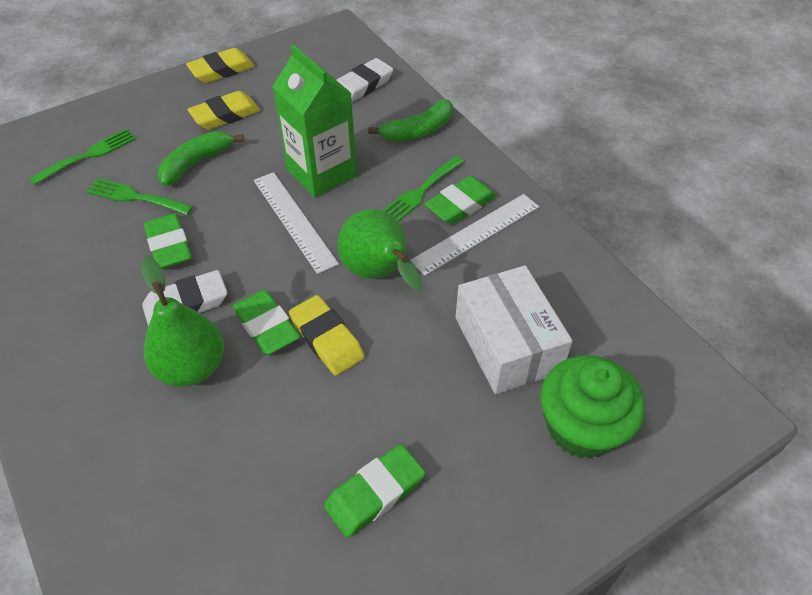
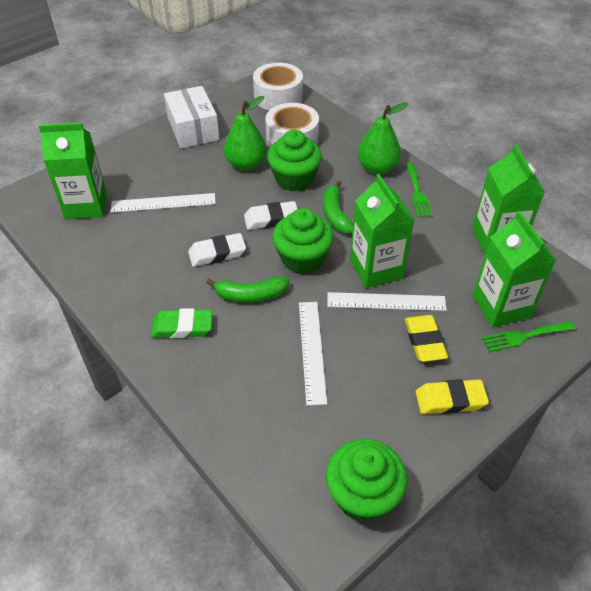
green carton: [273,45,357,197] = 1 -> [39,122,107,219] [350,174,415,288] [472,145,545,255] [472,211,556,327] = 4
green cupcake: [540,355,645,459] = 1 -> [267,130,322,191] [272,208,334,274] [326,439,407,521] = 3
green eraser: [144,213,192,269] [232,290,300,355] [324,444,425,538] [425,176,497,225] = 4 -> [151,308,213,338] = 1
green fork: [29,129,136,185] [86,178,193,215] [382,156,464,222] = 3 -> [405,162,433,217] [482,321,576,352] = 2
white ruler: [254,172,339,274] [410,194,539,276] = 2 -> [111,193,216,213] [299,302,327,406] [327,292,447,311] = 3
white tape: none = 0 -> [253,63,303,110] [265,103,319,148] = 2
yellow eraser: [186,48,255,83] [188,91,260,130] [289,295,365,376] = 3 -> [405,315,448,362] [416,379,489,414] = 2

